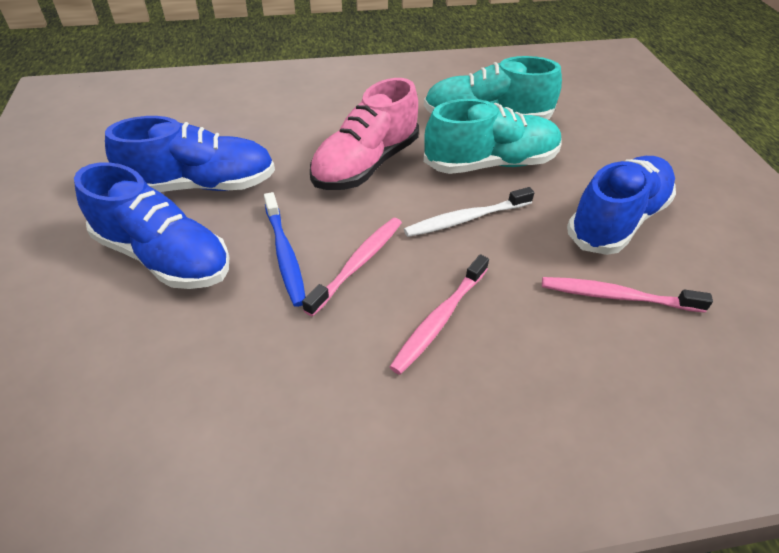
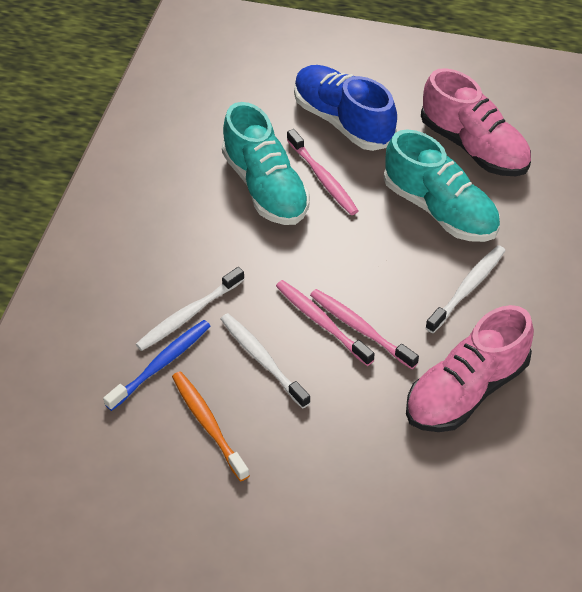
blue shoe: [74,162,229,289] [105,116,275,192] [567,156,676,255] = 3 -> [294,65,397,151] = 1
orange toothbrush: none = 0 -> [172,371,250,481] = 1
pink shoe: [310,78,419,190] = 1 -> [406,305,534,432] [421,68,531,176] = 2
white toothbrush: [404,187,534,237] = 1 -> [136,267,245,351] [221,313,311,409] [425,245,506,333] = 3

